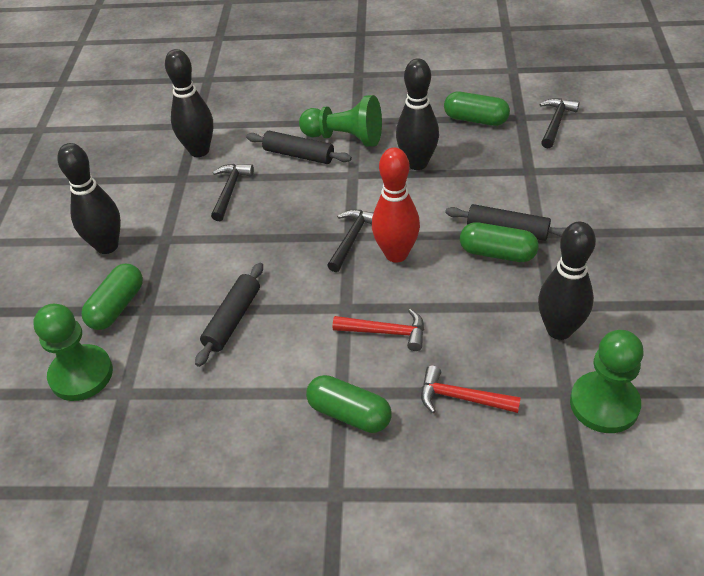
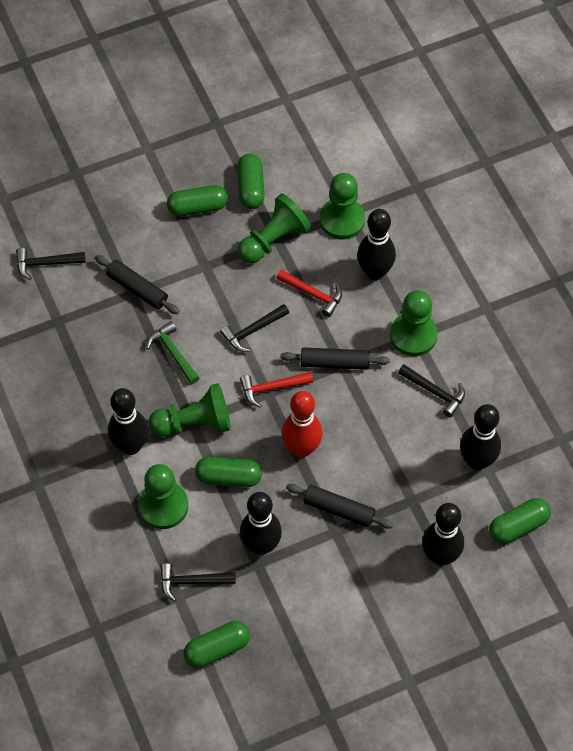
black bowling pin: [57,143,121,254] [165,49,213,157] [396,58,439,170] [538,222,596,340] = 4 -> [108,388,149,455] [240,492,282,555] [357,209,396,280] [422,503,464,566] [460,404,501,471] = 5
black hammer: [211,164,254,221] [327,210,373,272] [540,98,580,148] = 3 -> [16,248,86,280] [160,563,236,602] [220,304,289,352] [398,364,465,417] = 4
green capsule: [81,264,143,330] [306,375,392,433] [444,92,510,126] [460,222,539,262] = 4 -> [167,185,228,216] [184,621,250,668] [195,457,262,487] [237,154,265,209] [489,498,551,544] = 5
green hammer: none = 0 -> [146,321,199,384] = 1
green pawn: [33,304,113,401] [299,95,382,147] [570,330,644,433] = 3 -> [138,464,188,529] [148,383,231,437] [237,193,311,264] [320,173,365,239] [390,290,438,356] = 5

